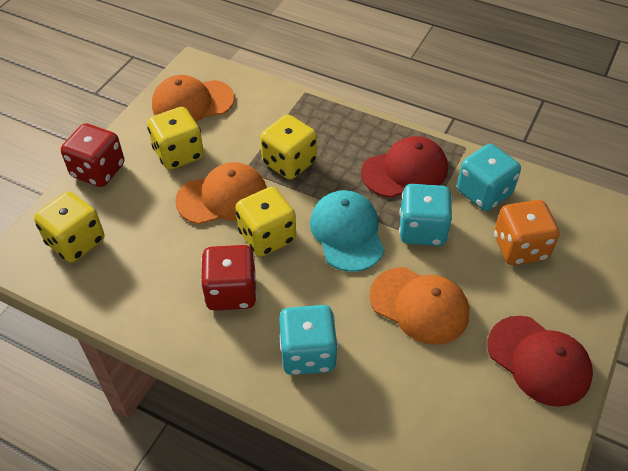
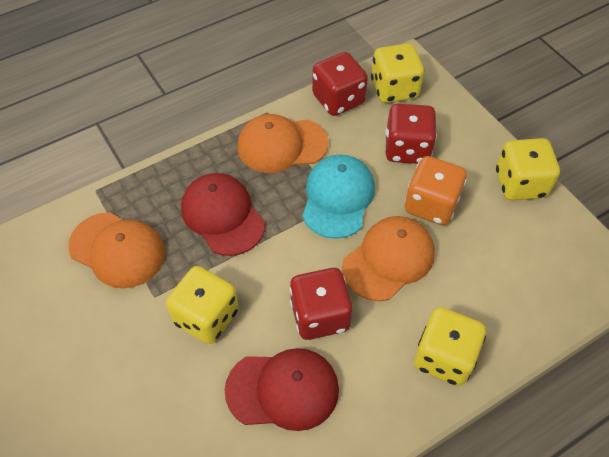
red dice: [61,123,124,187] [201,245,257,311] = 2 -> [290,268,353,340] [312,52,368,116] [385,104,437,164] = 3
turquoise dice: [279,305,338,375] [399,184,452,246] [457,144,521,211] = 3 -> none = 0

